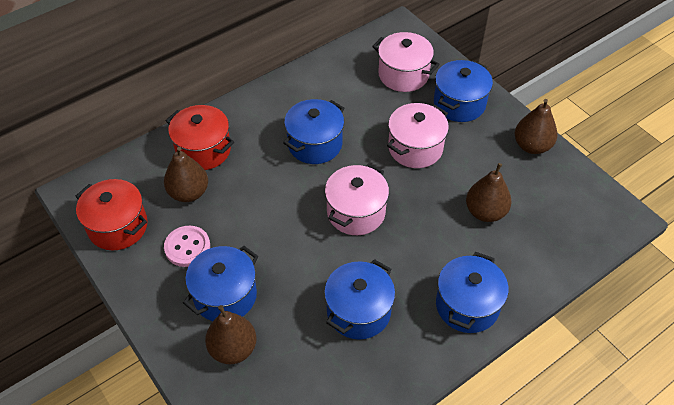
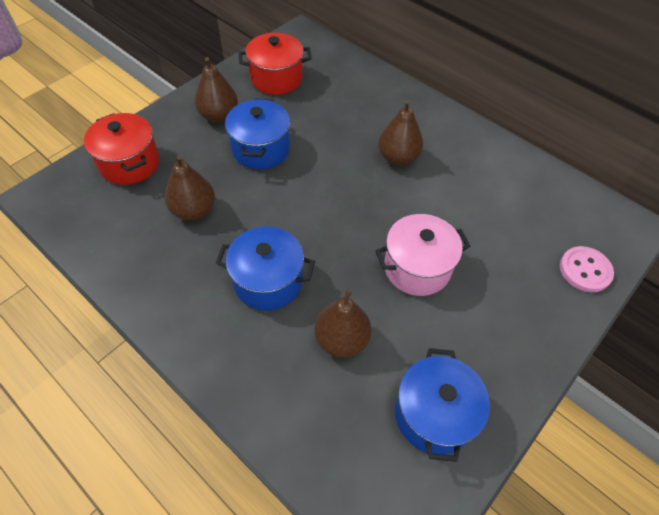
blue pot: [183,246,259,321] [283,99,345,164] [324,259,395,340] [434,60,493,122] [436,252,509,333] = 5 -> [216,226,315,311] [225,98,290,169] [395,348,490,462] = 3
pink pot: [325,164,389,235] [372,32,440,92] [387,103,449,168] = 3 -> [375,214,470,296] = 1

